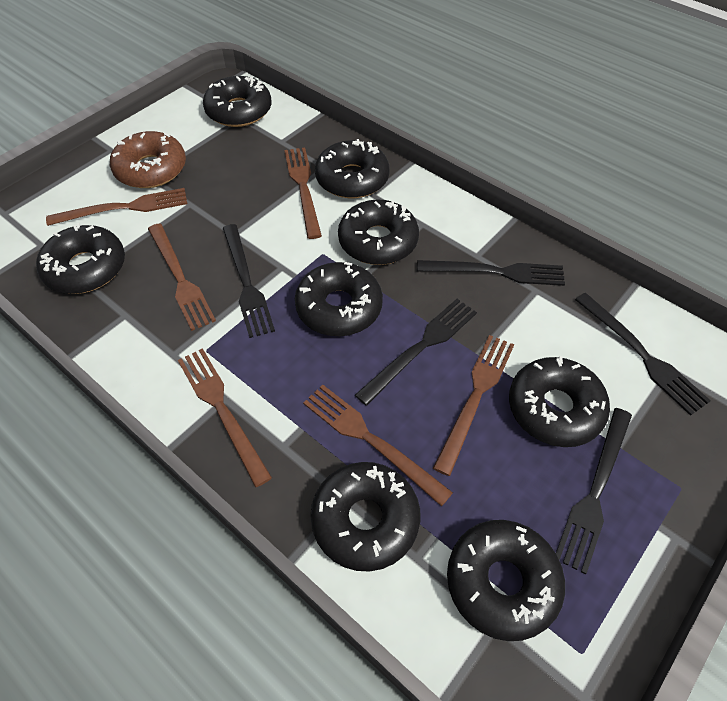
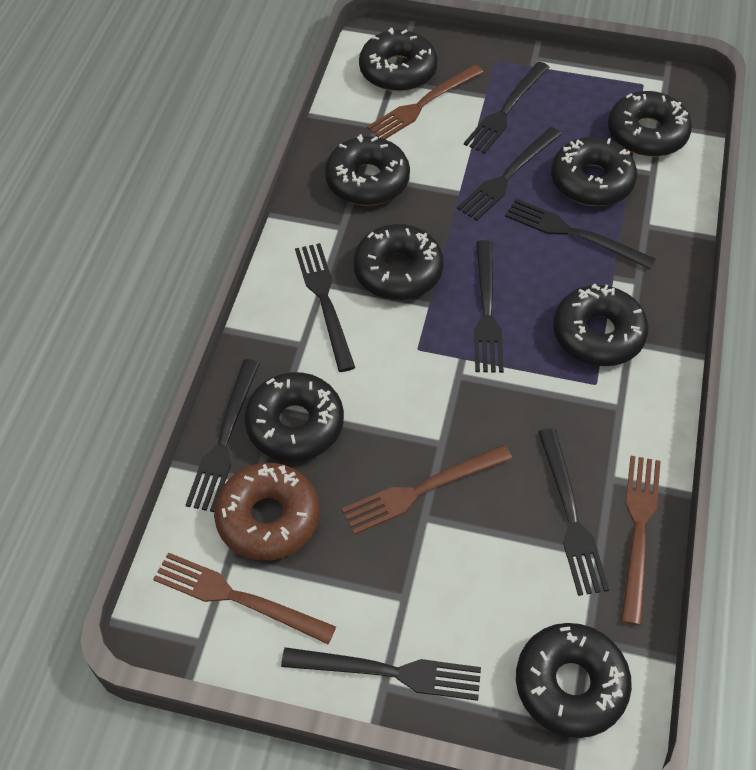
black fork: [223,224,275,338] [355,299,477,406] [417,260,565,286] [556,408,632,574] [575,293,711,416] = 5 -> [186,359,260,512] [281,647,481,701] [295,243,355,372] [457,127,561,221] [464,61,549,154] [474,240,504,373] [505,199,656,269] [538,429,609,596] = 8
brown fork: [46,188,187,226] [148,223,216,331] [178,348,272,487] [284,147,322,239] [303,384,453,506] [433,335,514,476] = 6 -> [153,552,336,644] [342,445,513,535] [367,65,483,139] [621,456,661,626] = 4

